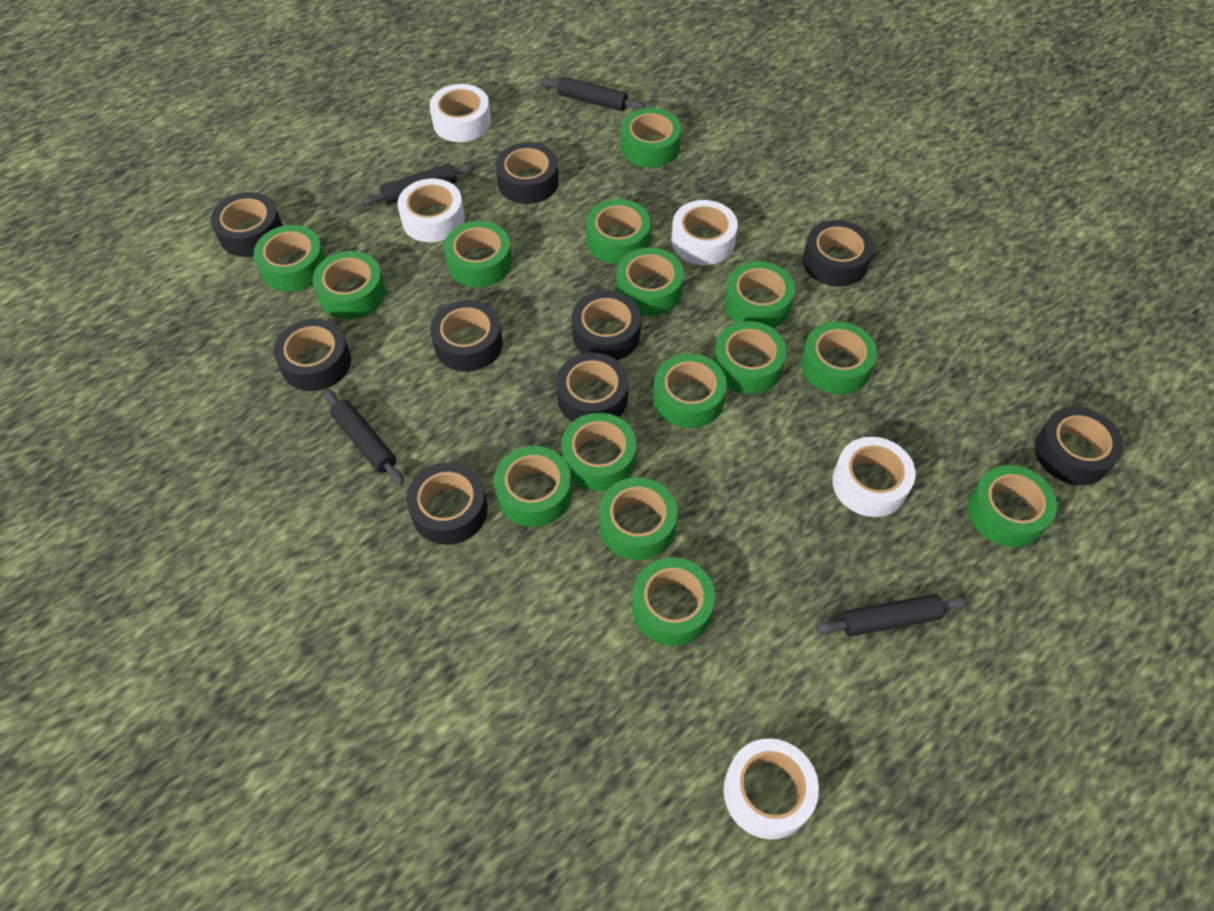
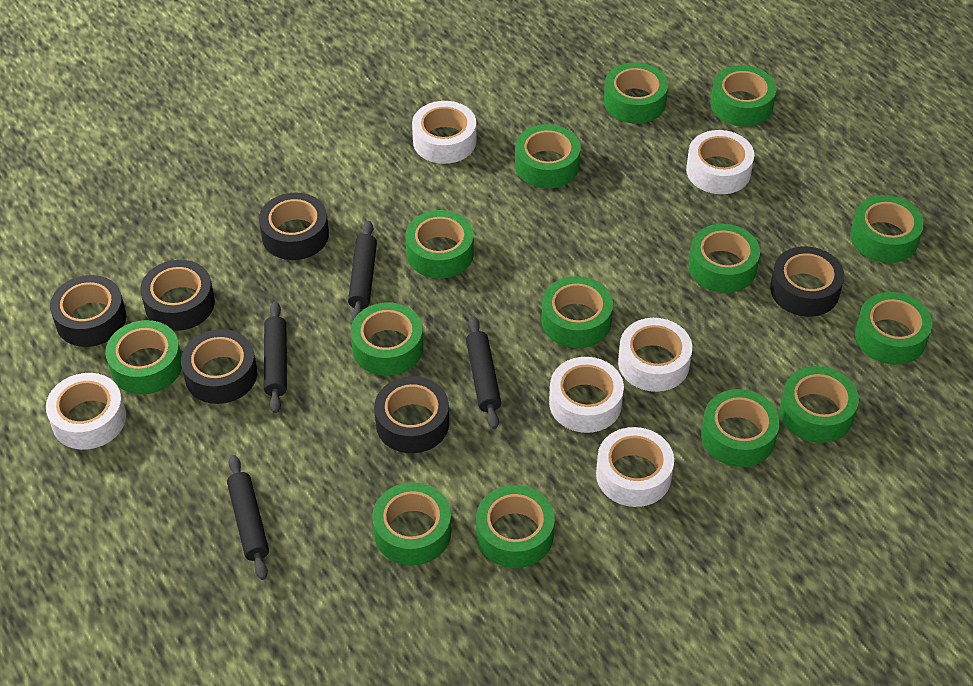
black tape: [211,192,283,257] [274,319,351,391] [406,463,488,545] [430,300,503,372] [495,142,559,204] [556,353,628,422] [572,291,641,360] [803,220,874,287] [1035,407,1123,485] = 9 -> [50,275,126,347] [140,260,215,331] [181,329,257,404] [259,193,329,260] [374,376,449,453] [770,246,844,317] = 6
green tape: [254,225,326,292] [312,251,386,319] [444,221,512,287] [494,446,572,527] [561,413,637,491] [586,199,651,264] [599,477,677,560] [617,247,684,316] [621,108,681,168] [632,557,715,646] [653,353,727,428] [713,321,787,394] [724,261,795,328] [801,322,877,394] [968,465,1057,547] = 15 -> [105,320,182,394] [351,302,423,376] [372,482,452,565] [405,210,474,278] [476,485,555,568] [515,124,580,188] [541,276,613,348] [604,62,668,124] [688,224,760,293] [701,389,780,467] [711,65,777,126] [780,366,859,443] [851,195,924,263] [855,292,932,365] = 14
white tape: [397,178,465,242] [430,84,491,142] [671,200,738,265] [723,738,819,840] [832,437,916,517] = 5 -> [46,373,126,450] [412,101,477,164] [549,357,624,433] [596,427,674,507] [618,318,692,392] [686,130,754,194] = 6

